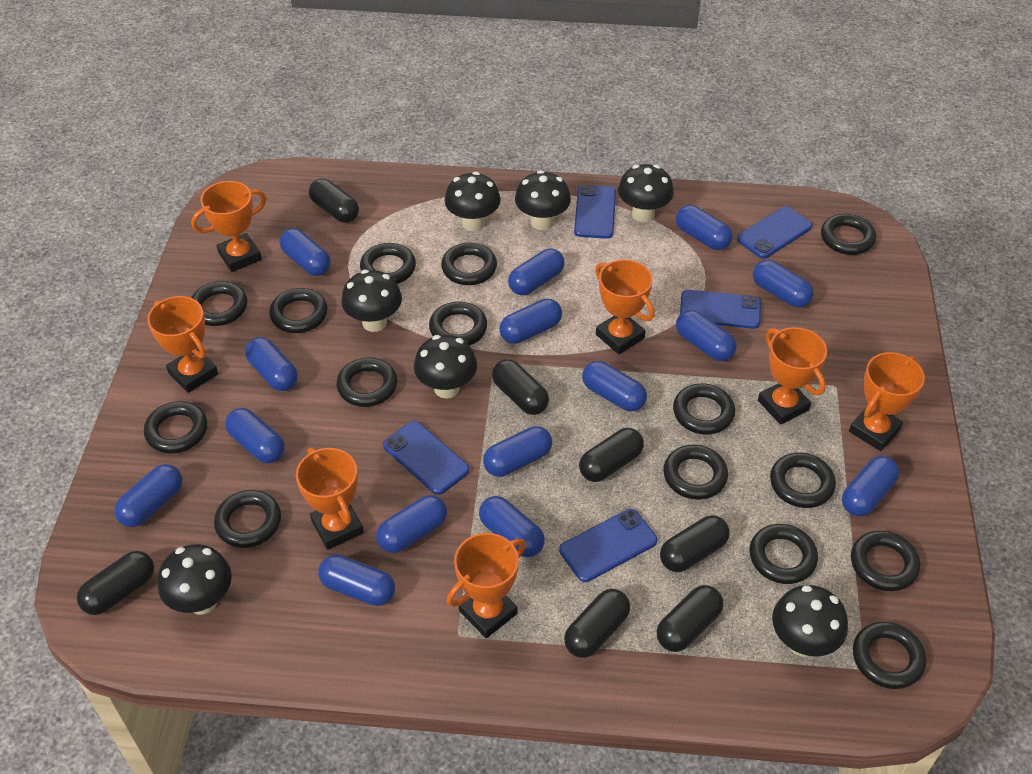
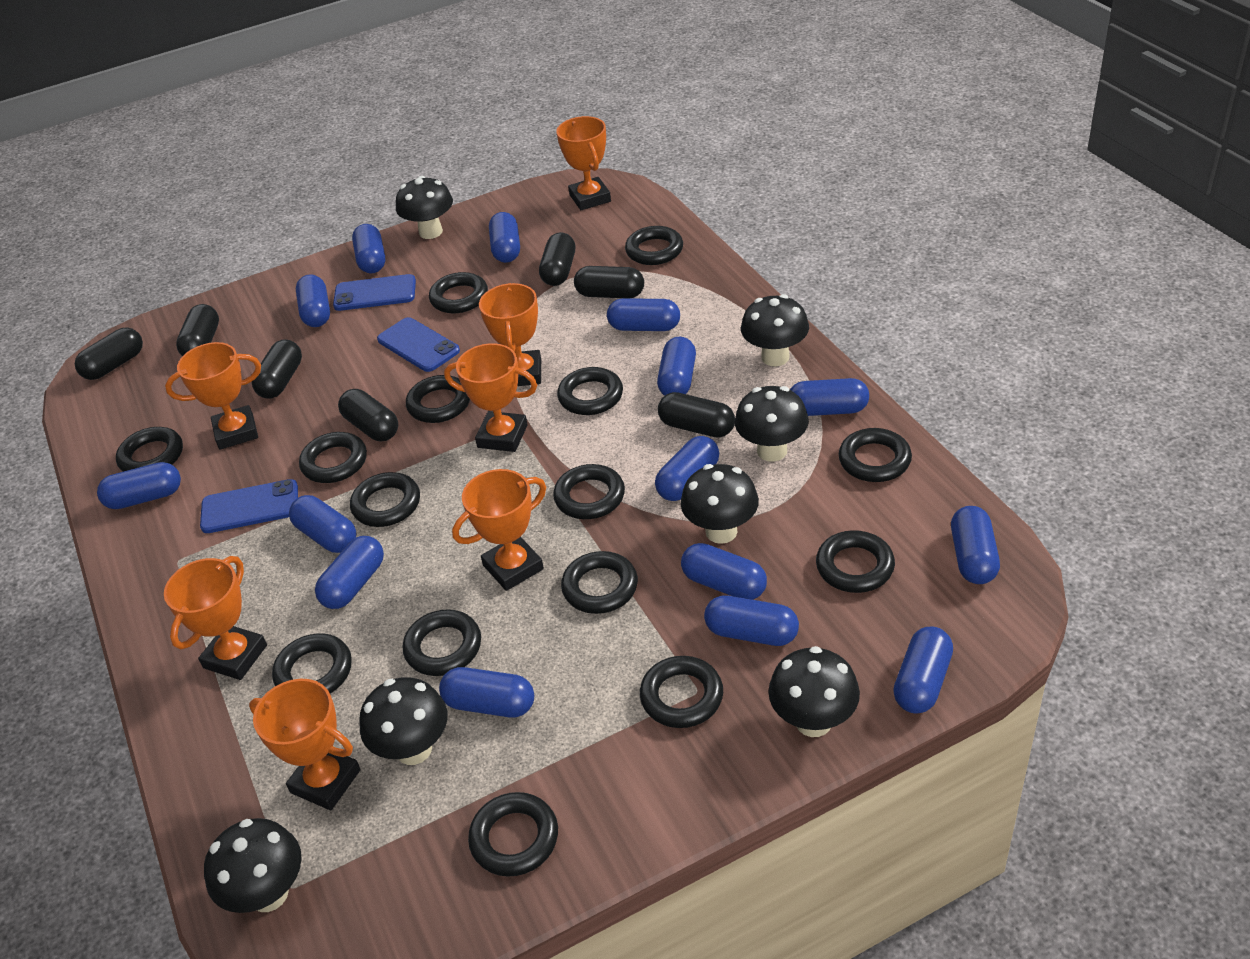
blue phone: [383,421,470,495] [559,509,657,582] [574,185,616,239] [680,290,761,329] [737,206,813,259] = 5 -> [200,479,298,533] [333,274,416,311] [377,317,460,372] = 3

